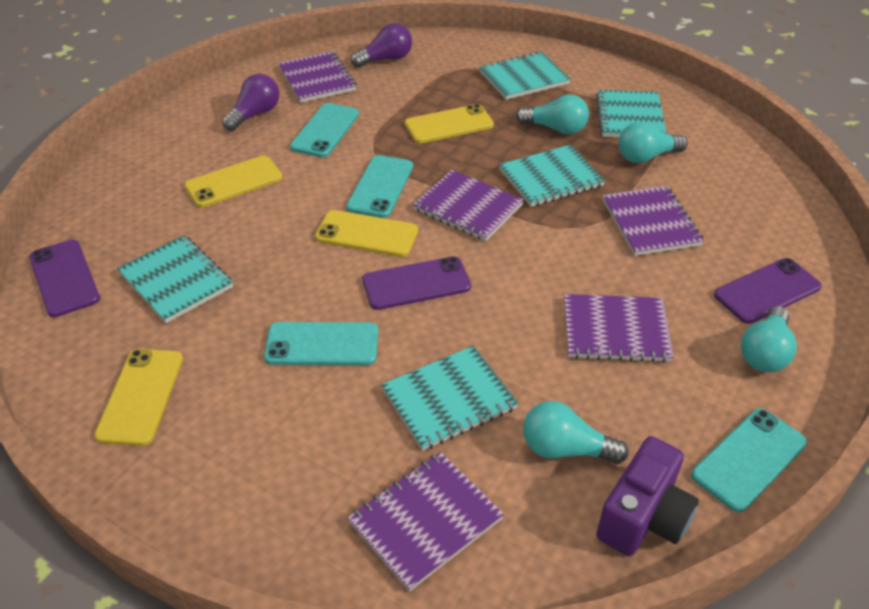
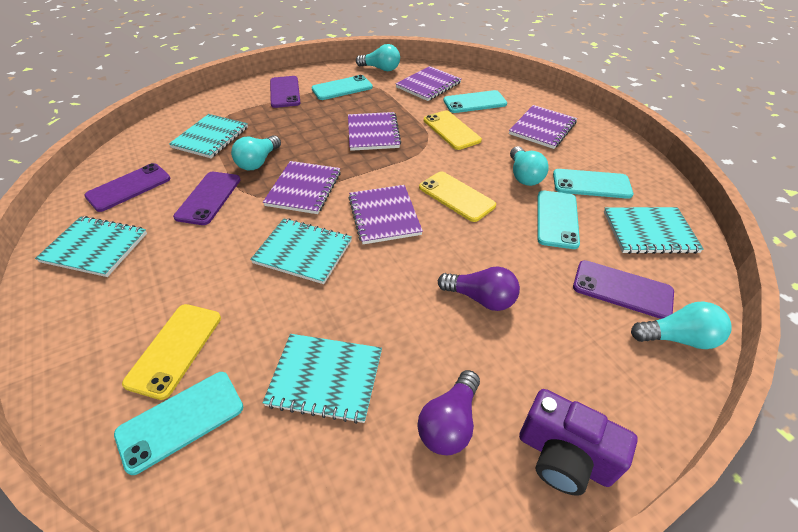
purple phone: [29,239,100,317] [362,256,471,310] [714,258,821,324] = 3 -> [84,163,170,212] [173,172,240,225] [270,76,300,108] [573,260,674,319] = 4
turquoise phone: [264,322,378,365] [290,103,359,158] [346,155,413,218] [691,408,807,512] = 4 -> [114,372,243,475] [311,75,373,100] [443,90,507,113] [537,191,580,249] [553,169,633,199] = 5
yellow phone: [94,349,183,446] [184,156,283,208] [315,210,418,257] [405,104,494,144] = 4 -> [122,304,221,400] [419,171,496,222] [424,110,482,150] = 3

